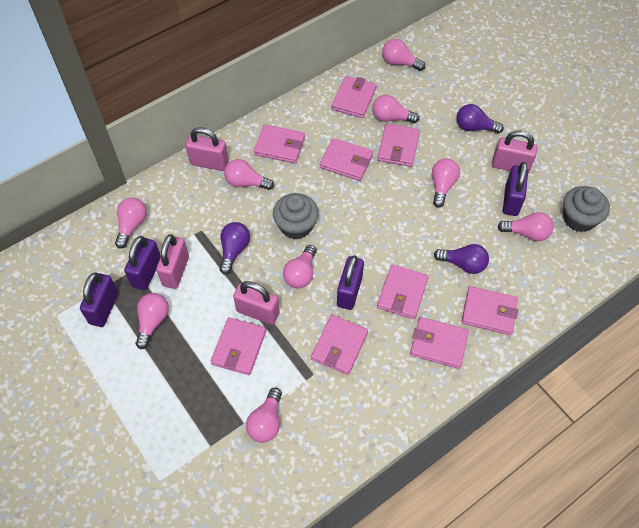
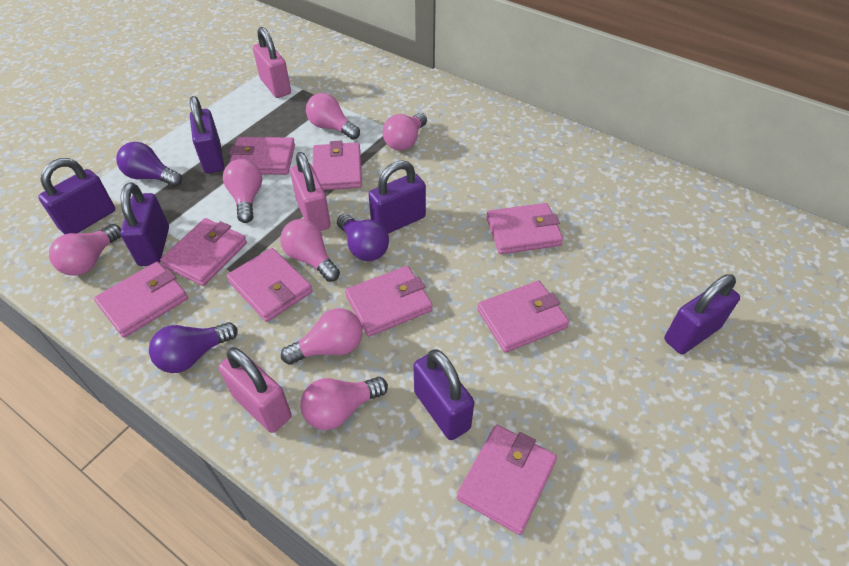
grey cupcake: [273,193,319,240] [563,186,610,232] = 2 -> none = 0
pink light bulb: [115,198,147,249] [136,293,169,349] [224,159,274,190] [246,388,282,443] [283,245,317,288] [372,95,419,123] [382,39,425,71] [432,159,460,208] [497,212,554,241] = 9 -> [49,224,121,276] [223,159,262,223] [280,219,340,282] [281,308,363,365] [301,377,388,430] [306,93,360,140] [383,113,427,150] = 7
pink padlock: [156,234,189,289] [186,127,229,171] [233,281,280,325] [492,130,537,174] = 4 -> [218,347,292,433] [253,27,291,98] [290,152,330,231] = 3
purple padlock: [80,272,118,327] [124,236,161,290] [337,255,364,310] [503,162,528,216] = 4 -> [38,158,115,235] [120,182,169,266] [190,96,224,173] [369,160,426,234] [414,349,474,440] [664,274,740,354] = 6

